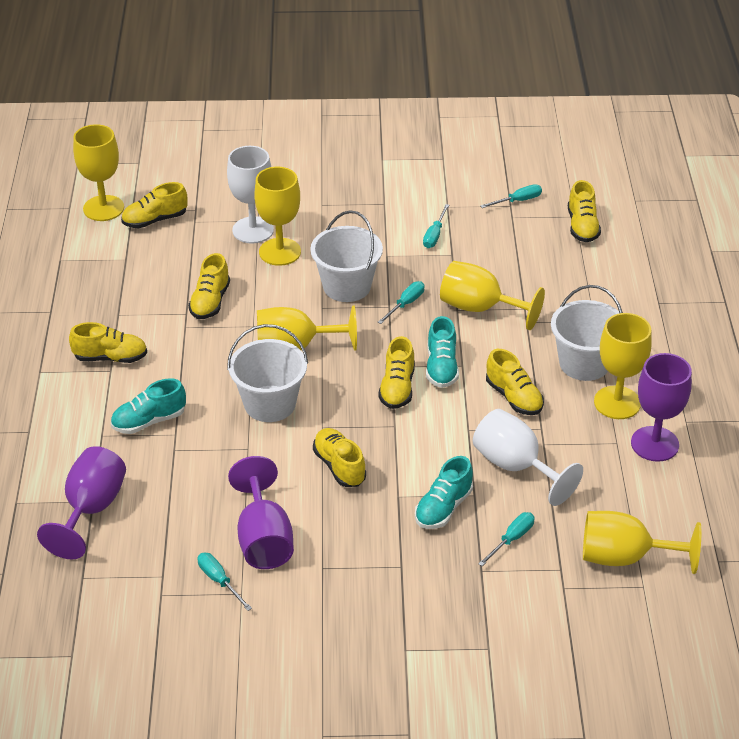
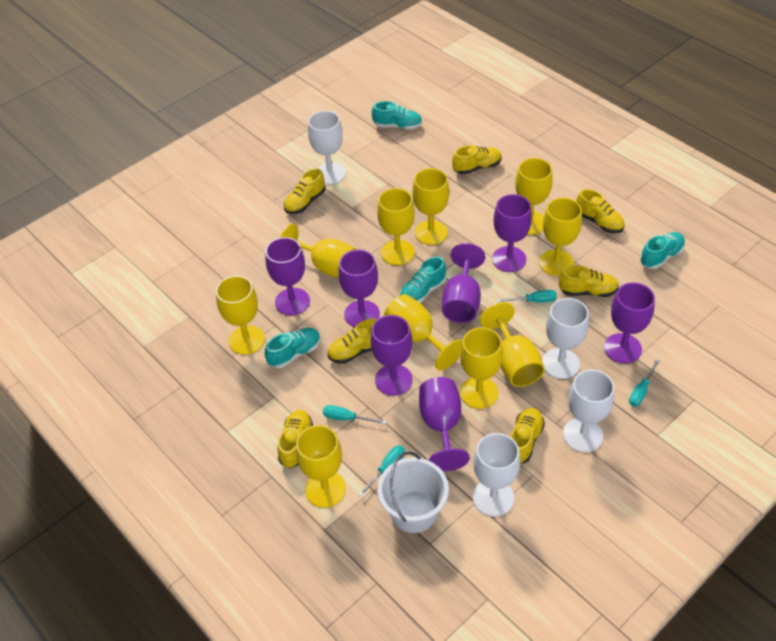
purple goblet: [37,446,126,559] [228,456,294,569] [631,353,692,462] = 3 -> [265,237,310,315] [338,249,380,327] [370,315,413,396] [419,377,470,471] [442,243,485,323] [492,194,532,272] [604,282,655,363] = 7
turquoise screwdriver: [198,553,252,611] [377,281,425,324] [423,204,449,248] [478,512,535,566] [480,184,542,208] = 5 -> [323,405,386,424] [358,446,405,497] [497,290,557,303] [629,359,660,407] = 4
turquoise shoe: [111,378,186,434] [415,456,473,529] [426,316,459,388] = 3 -> [265,328,321,368] [372,101,422,130] [400,256,446,303] [640,232,685,269] = 4
white bucket: [227,324,308,422] [310,210,383,302] [551,285,623,381] = 3 -> [377,452,449,533] = 1
white goblet: [227,146,274,244] [473,409,583,506] = 2 -> [308,111,346,185] [473,433,520,517] [542,298,589,379] [563,369,614,452] = 4
yellow goblet: [73,124,124,221] [254,167,301,266] [257,305,357,351] [440,261,545,330] [583,511,701,574] [594,313,652,419] = 6 -> [216,276,265,355] [280,224,357,278] [296,425,346,508] [377,188,415,265] [384,294,462,371] [413,168,449,245] [460,327,503,409] [480,302,545,387] [515,158,553,235] [539,198,582,276] = 10

